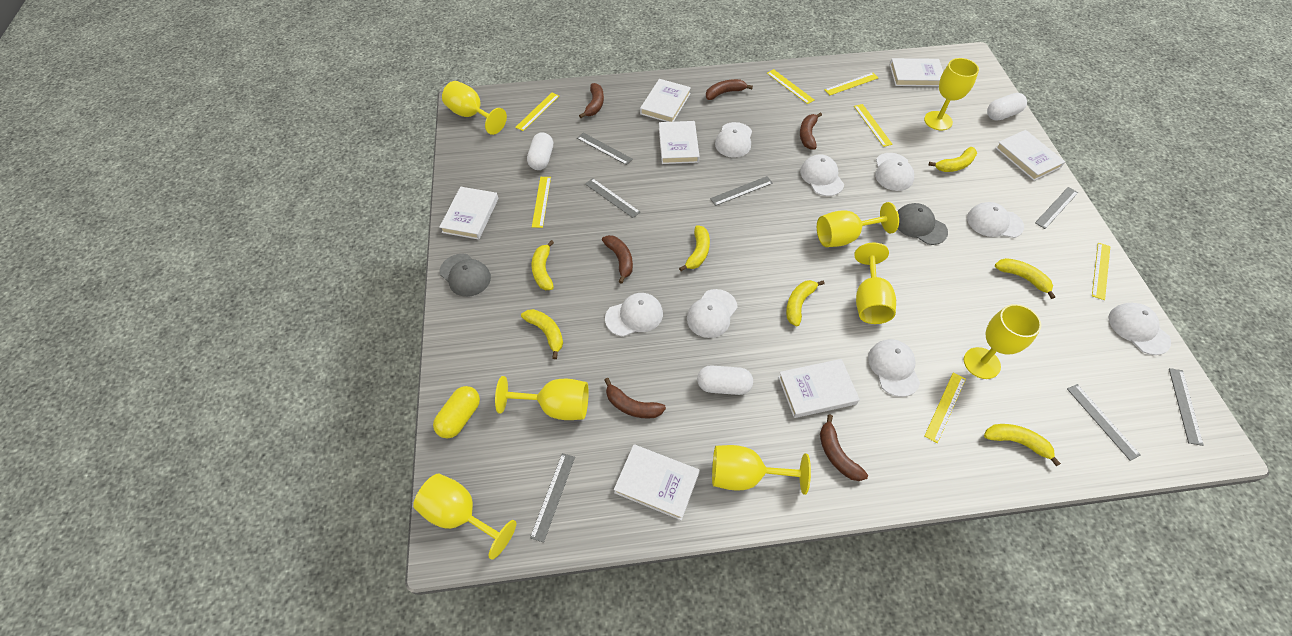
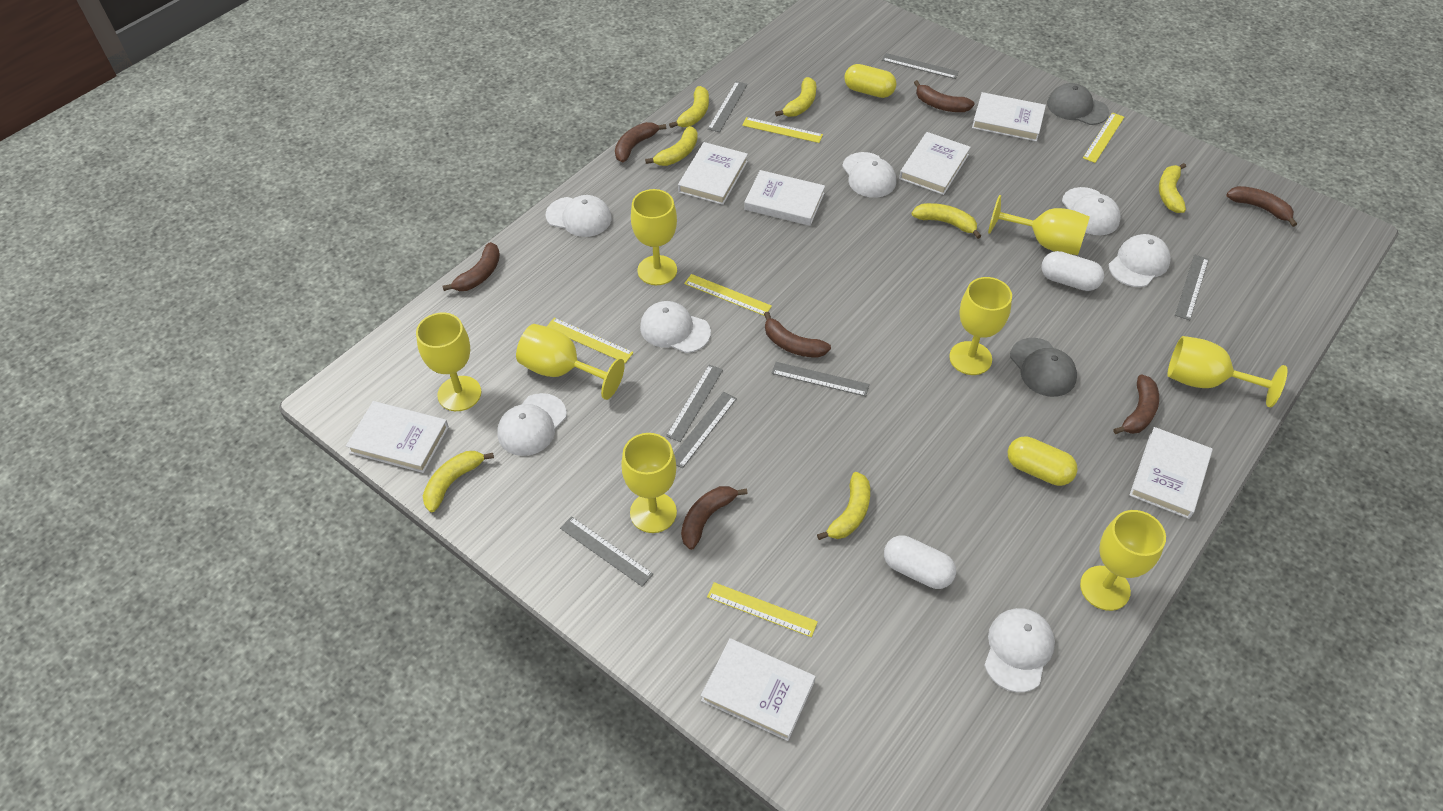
brown banana: [579,83,604,118] [602,235,633,284] [604,378,666,419] [706,79,753,100] [800,112,822,150] [820,414,868,481] = 6 -> [443,242,500,291] [615,122,666,163] [681,486,748,550] [764,312,831,358] [914,80,975,112] [1113,374,1159,434] [1226,186,1297,227] = 7
white cap: [605,293,663,337] [687,289,738,338] [715,122,752,158] [800,154,844,196] [868,339,920,397] [875,153,914,191] [967,202,1024,238] [1108,303,1171,355] = 8 -> [497,393,567,456] [546,195,611,237] [640,301,711,353] [842,152,896,198] [984,608,1055,692] [1062,187,1121,235] [1109,234,1171,287] = 7
white capsule: [527,132,553,170] [697,366,753,395] [987,93,1027,121] = 3 -> [884,535,956,589] [1041,251,1104,291] = 2
yellow capsule: [433,386,480,438] = 1 -> [844,64,896,98] [1008,436,1078,486] = 2
yellow ruler: [515,93,559,131] [532,177,551,228] [767,69,814,104] [824,73,878,95] [854,104,893,147] [924,373,966,443] [1092,243,1110,300] = 7 -> [547,318,633,363] [684,274,772,316] [707,582,818,637] [742,117,823,143] [1083,112,1124,163] = 5

